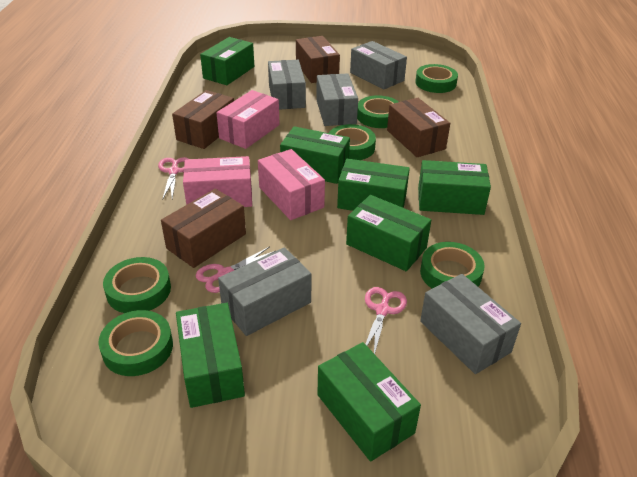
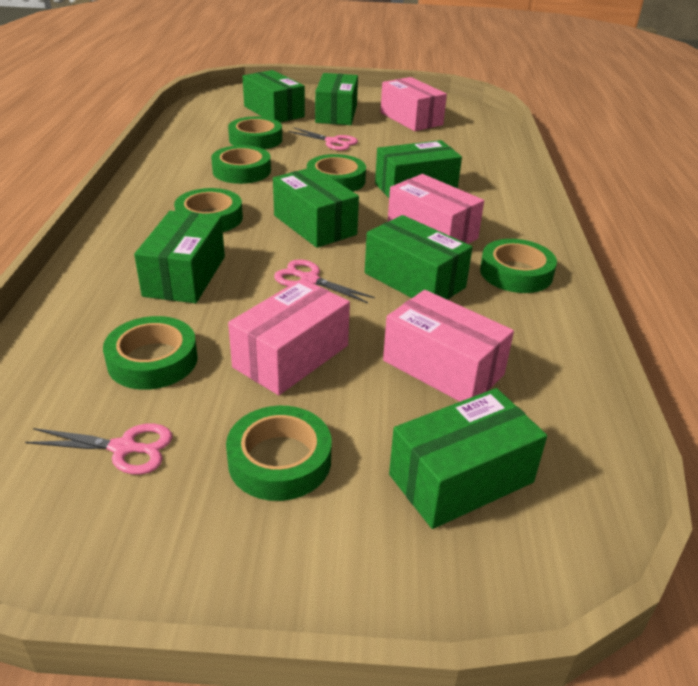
brown box: [161,189,246,268] [172,90,234,149] [296,36,340,83] [387,98,450,157] = 4 -> none = 0
green tape: [98,310,173,376] [103,257,171,313] [329,124,376,160] [357,95,399,128] [415,64,458,93] [420,242,485,289] = 6 -> [103,316,198,390] [174,188,243,232] [211,145,271,184] [226,406,332,501] [228,117,282,149] [307,154,366,192] [480,239,557,293] = 7
grey box: [218,247,311,336] [268,60,306,110] [316,73,358,126] [350,41,407,90] [420,274,521,374] = 5 -> none = 0
pink box: [183,156,252,207] [216,90,280,149] [258,149,325,220] = 3 -> [228,278,350,395] [381,77,447,131] [383,290,514,402] [388,174,484,244] = 4

